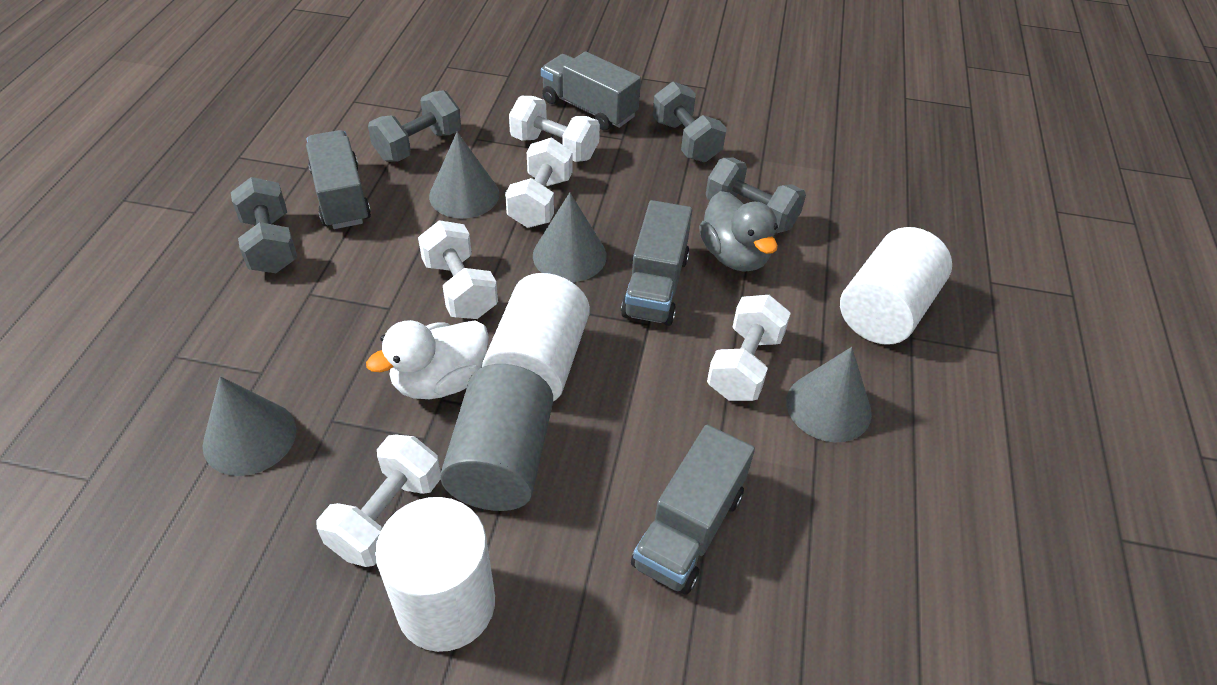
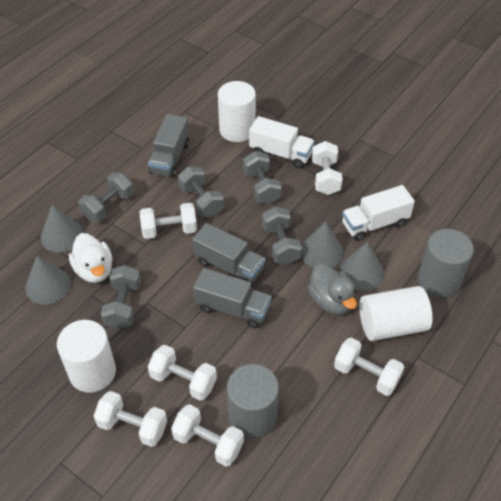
grey cylinder: [440,364,553,511] = 1 -> [227,364,279,439] [418,229,474,298] = 2
grey dumbbell: [231,177,297,273] [368,90,461,162] [653,82,727,162] [706,158,806,233] = 4 -> [78,172,134,222] [101,265,141,329] [178,166,224,217] [243,151,282,204] [262,207,302,265] = 5
grey truck: [306,130,371,229] [541,51,641,130] [621,200,692,326] [631,425,755,595] = 4 -> [148,114,189,178] [192,223,265,283] [193,268,271,328] = 3
white dumbbell: [316,435,441,567] [418,220,498,319] [505,137,573,228] [509,96,600,162] [707,295,791,401] = 5 -> [94,391,167,447] [140,203,197,239] [148,345,217,401] [171,404,244,467] [312,141,343,195] [334,337,404,396] = 6
white truck: none = 0 -> [249,116,314,168] [342,185,415,241] = 2

